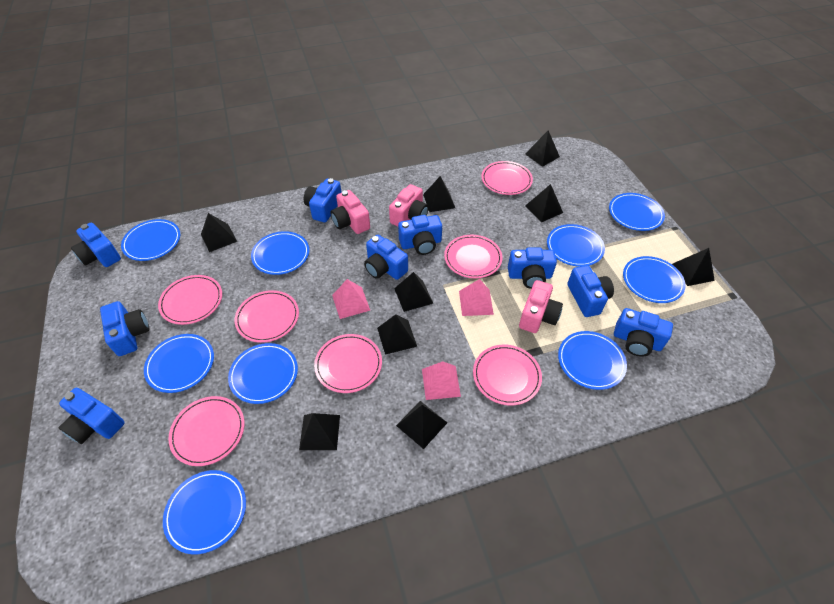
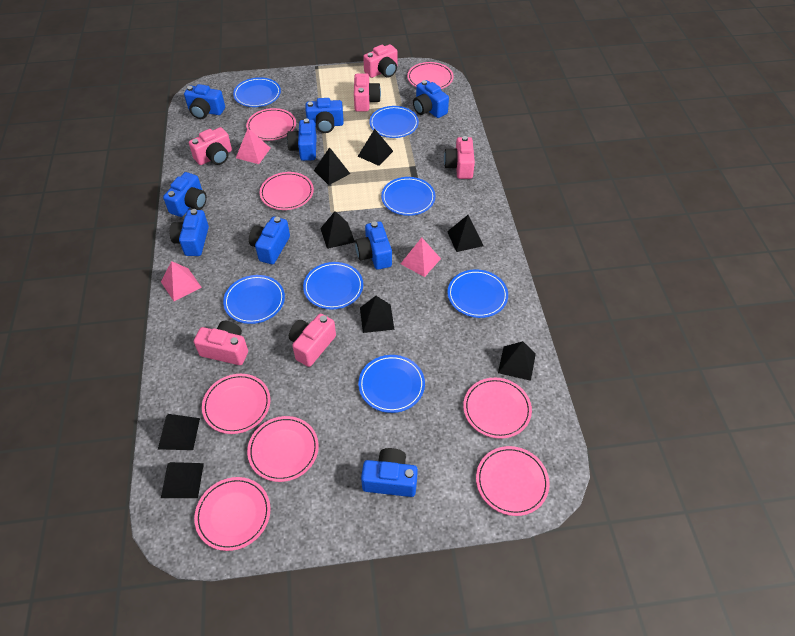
black pyramid: [201,213,237,252] [299,413,340,450] [377,314,417,355] [394,272,433,312] [396,401,447,449] [423,176,455,212] [525,130,560,167] [525,184,563,222] [672,248,715,286] = 9 -> [158,414,200,450] [161,462,204,498] [314,147,350,185] [320,211,355,249] [358,129,393,166] [360,296,394,333] [447,215,484,252] [498,341,536,381] = 8
blue plate: [121,219,180,261] [144,334,214,393] [163,470,246,554] [228,343,298,404] [251,231,309,275] [547,224,605,267] [558,331,627,390] [609,193,665,231] [623,256,686,303] = 9 -> [223,275,285,324] [233,77,281,107] [303,262,363,310] [358,355,425,413] [369,106,419,138] [381,177,436,216] [447,269,508,318] = 7
pink camera: [330,190,370,234] [389,184,429,226] [519,280,563,333] = 3 -> [189,127,232,165] [194,321,248,365] [289,314,336,367] [354,73,381,111] [363,44,398,78] [444,136,475,179] = 6
pink plate: [158,275,222,325] [168,396,244,466] [235,290,299,343] [314,334,382,393] [444,235,503,278] [473,345,542,405] [481,161,533,195] = 7 -> [194,477,270,551] [202,374,270,434] [246,108,296,141] [247,416,319,482] [260,172,314,210] [407,62,454,89] [463,378,532,439] [476,446,549,516] = 8

